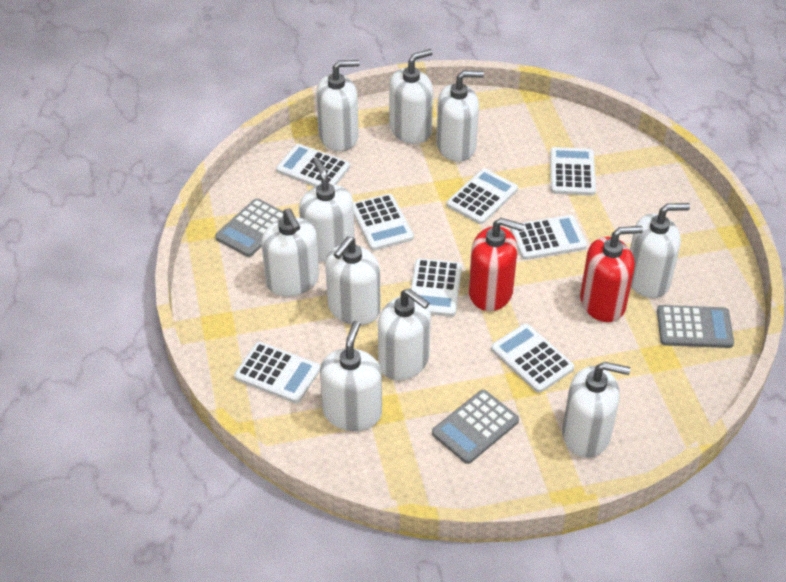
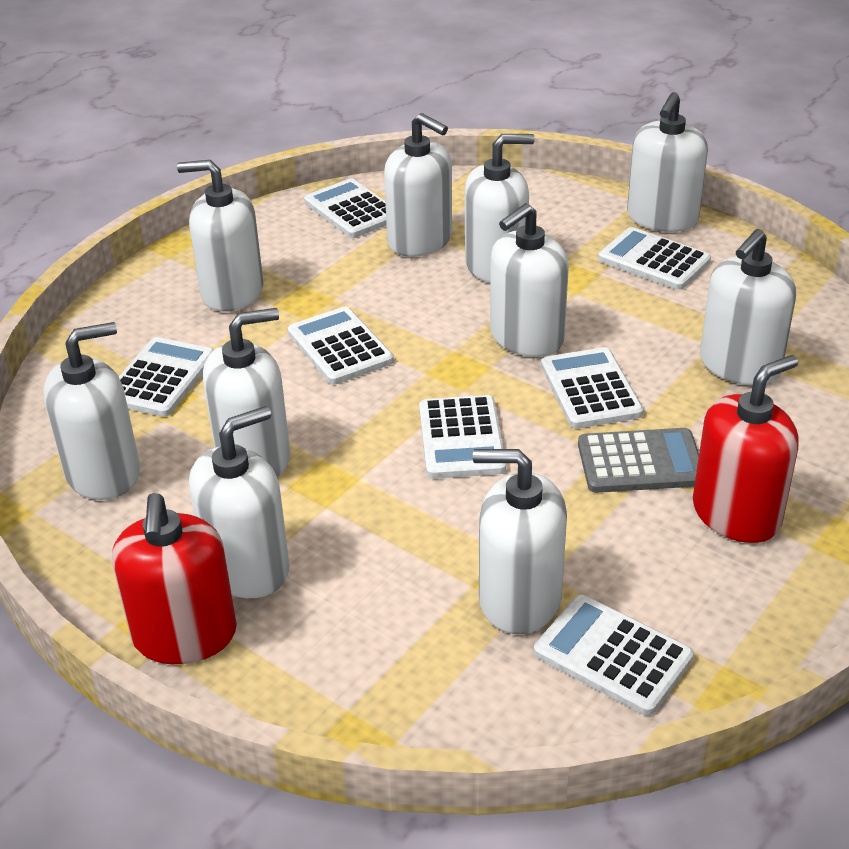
grey calculator: [215,198,283,257] [432,390,519,464] [657,305,734,348] = 3 -> [578,428,699,493] = 1
white calculator: [234,342,320,403] [276,144,350,187] [353,194,414,251] [411,258,462,317] [447,169,518,224] [491,324,574,393] [511,215,587,260] [550,147,596,196] = 8 -> [119,337,213,417] [288,307,394,385] [304,179,387,238] [419,395,506,479] [534,595,694,716] [541,347,643,429] [598,227,711,290] = 7

